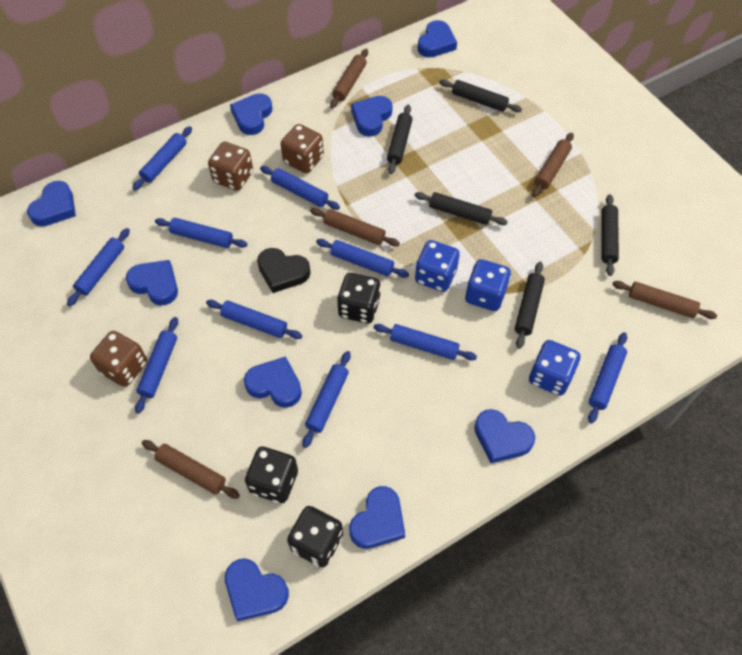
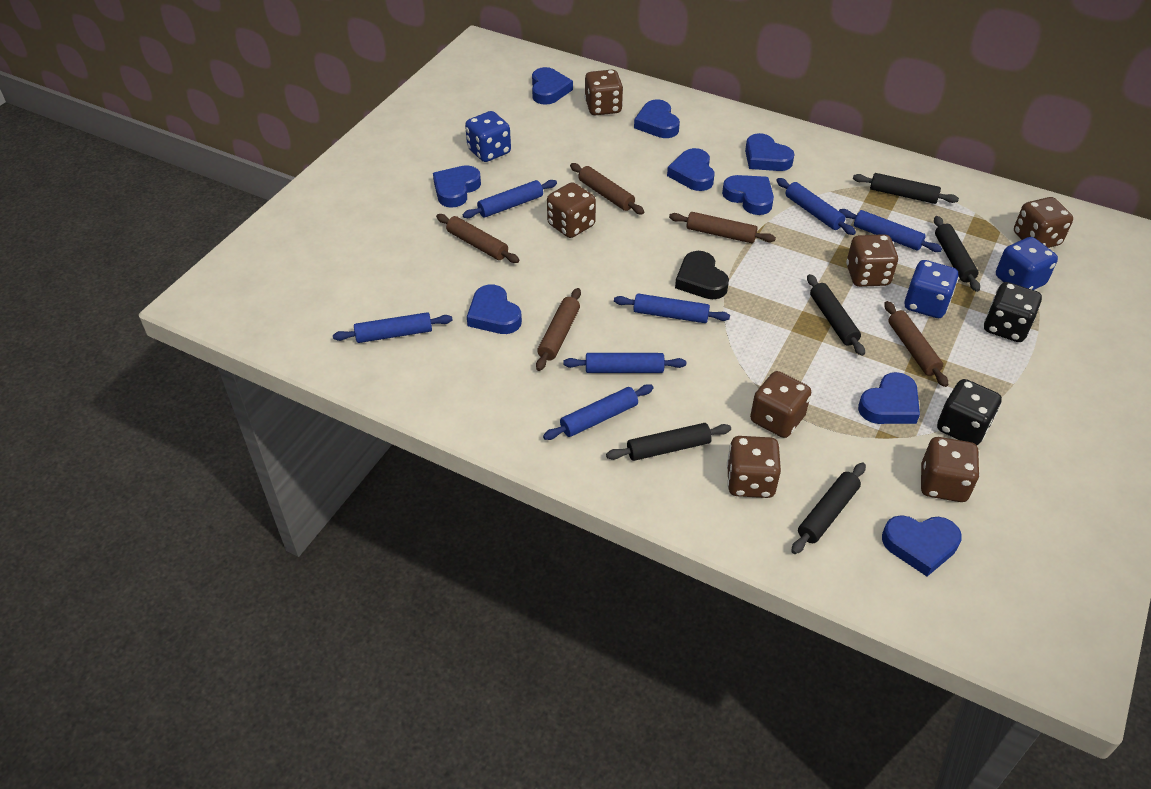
black dice: [245,447,298,503] [287,506,343,567] [337,273,381,324] = 3 -> [937,379,1002,445] [984,282,1042,342] = 2
blue rolling pin: [67,228,130,306] [132,126,192,190] [135,317,178,414] [155,218,247,248] [206,300,302,339] [260,166,340,210] [302,351,351,448] [316,239,409,278] [373,324,477,360] [588,332,627,424] = 10 -> [333,312,452,343] [463,180,557,218] [543,384,653,440] [563,353,686,373] [614,293,730,323] [776,178,856,235] [839,209,942,252] = 7
brown dice: [90,331,147,387] [208,142,253,191] [280,124,324,173] = 3 -> [547,182,596,238] [584,70,623,115] [727,436,781,498] [750,371,811,438] [846,234,898,287] [921,437,980,502] [1014,197,1073,248] = 7

